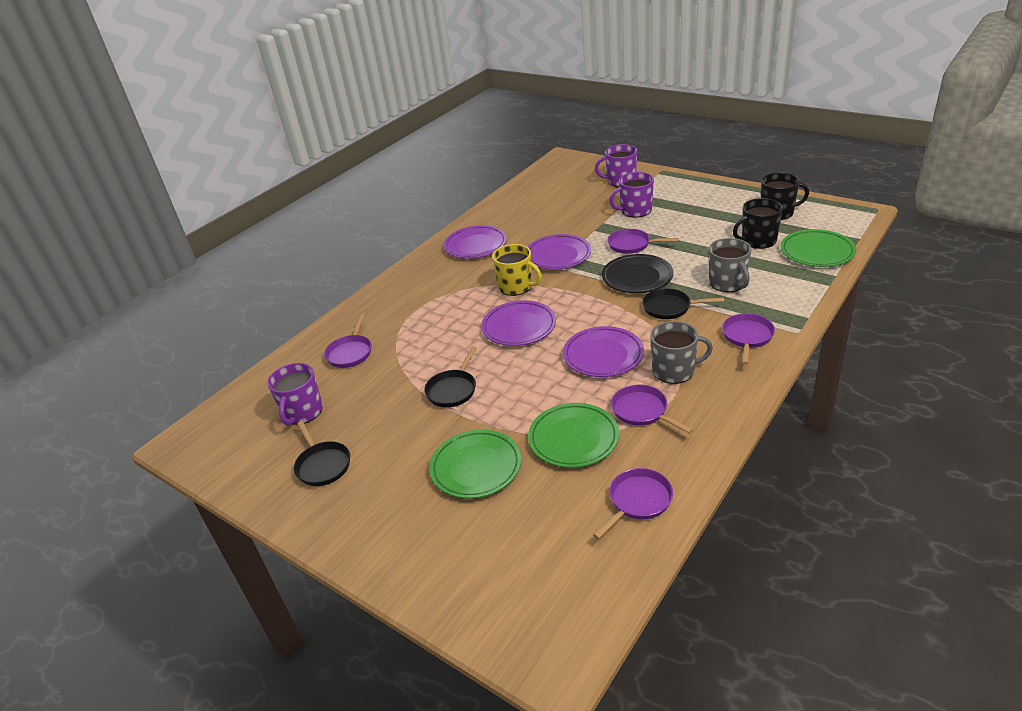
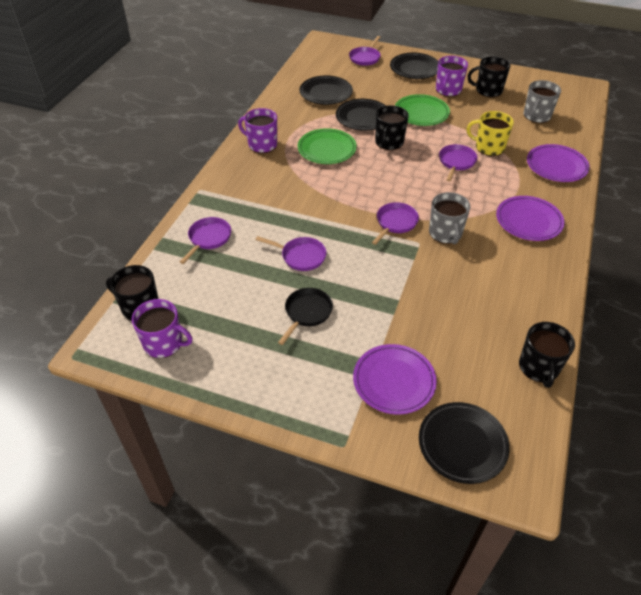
black mug: [733,198,783,249] [761,172,809,220] = 2 -> [106,265,158,321] [375,105,409,150] [468,56,510,97] [519,322,575,388] = 4
black pan: [294,421,350,486] [424,346,477,408] [642,288,724,319] = 3 -> [278,288,333,345] = 1
black plate: [602,254,674,293] = 1 -> [299,75,353,105] [336,99,386,131] [390,53,438,79] [419,402,510,484] = 4
green plate: [429,430,521,499] [528,403,619,468] [780,229,856,267] = 3 -> [298,128,357,164] [395,94,450,126] = 2
purple plate: [444,225,507,259] [481,300,556,346] [528,234,591,270] [563,326,644,377] = 4 -> [353,344,437,415] [496,196,565,241] [527,144,590,182] = 3

